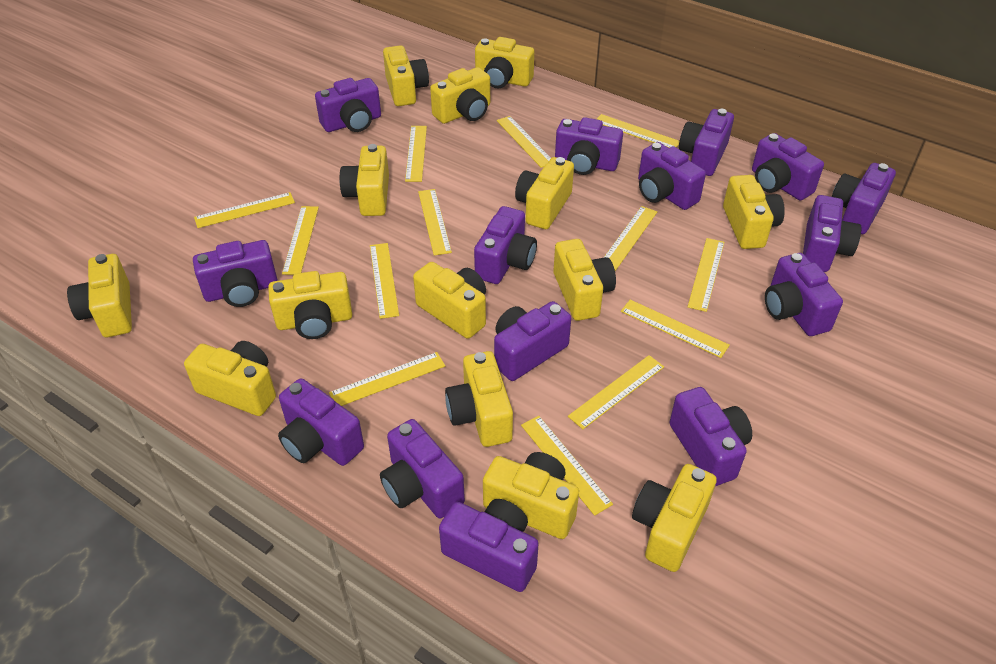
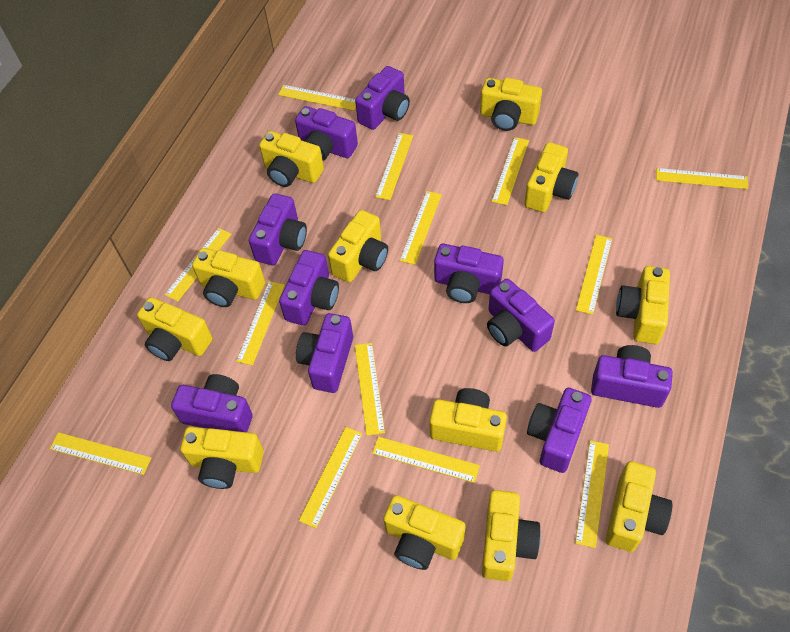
purple camera: [193,240,278,307] [278,378,364,466] [315,78,381,132] [380,419,465,518] [439,499,539,592] [474,206,537,284] [494,301,571,381] [555,117,623,175] [638,142,706,210] [670,387,752,486] [679,109,734,176] [752,133,824,200] [765,253,843,336] [803,195,861,272] [832,163,896,234] = 15 -> [171,374,253,432] [249,193,307,265] [279,250,339,326] [295,106,358,161] [296,313,353,393] [355,66,410,130] [434,244,504,303] [487,279,555,352] [527,388,592,473] [591,345,673,408] = 10
yellow camera: [67,254,132,337] [184,341,276,416] [268,271,352,339] [339,144,389,216] [383,45,429,106] [413,262,486,339] [430,67,490,124] [445,351,513,447] [475,37,534,88] [483,452,579,539] [515,157,574,229] [554,239,616,321] [632,464,717,572] [723,175,785,249] = 14 -> [137,297,213,361] [180,427,264,489] [192,248,265,307] [259,131,324,187] [328,210,388,283] [383,495,466,570] [429,388,507,452] [480,78,542,131] [482,490,541,581] [524,142,578,212] [606,461,672,552] [616,266,670,344] = 12

